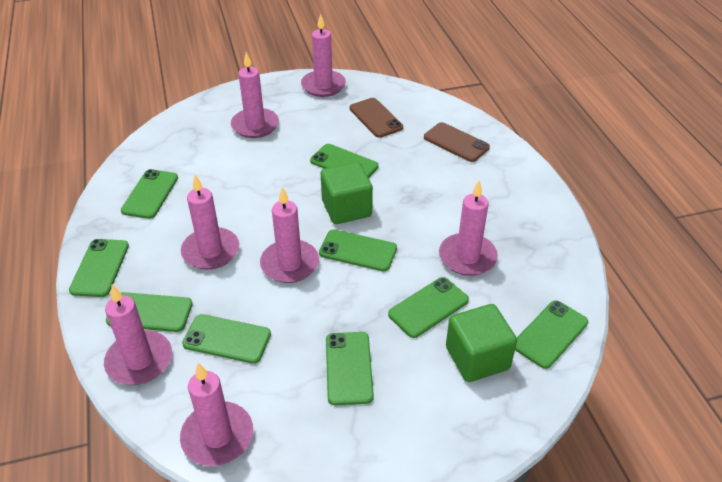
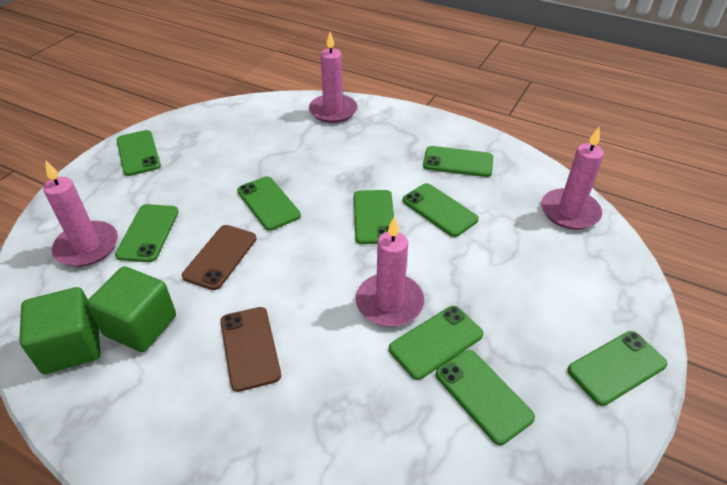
pink candle: [104,284,172,385] [180,363,253,466] [181,175,239,270] [231,52,279,138] [260,187,319,283] [301,14,346,97] [439,181,498,276] = 7 -> [43,161,118,267] [309,32,357,123] [356,217,424,327] [541,127,604,230] = 4

